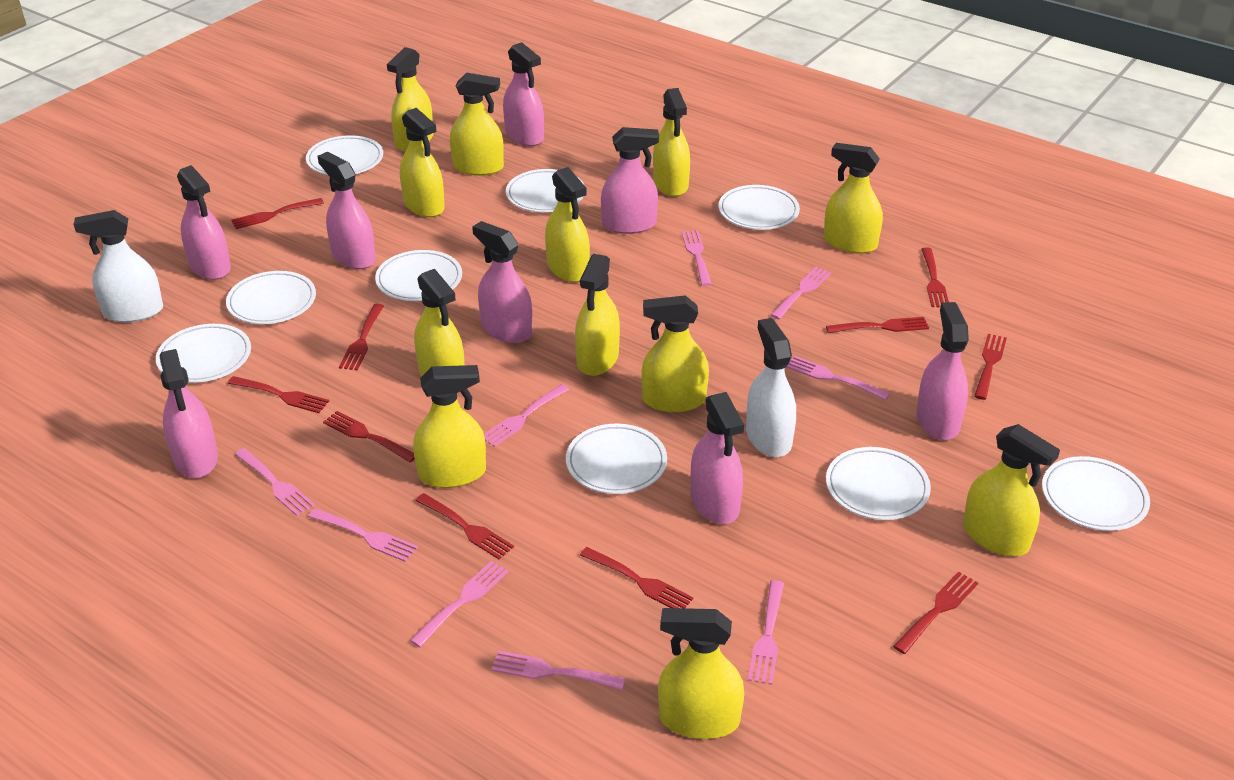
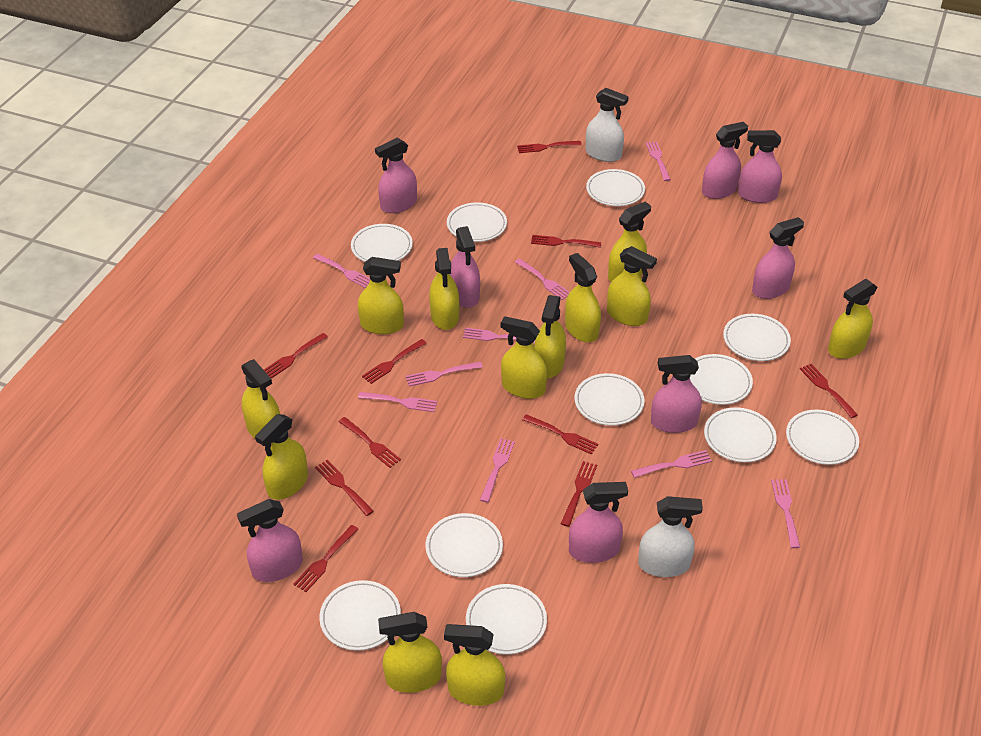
white plate: [156,324,251,383] [226,271,316,324] [306,135,383,175] [375,250,462,301] [506,169,585,212] [566,424,667,494] [719,185,800,230] [826,447,931,520] [1042,456,1150,531] = 9 -> [319,580,401,651] [351,224,413,262] [426,513,503,577] [447,202,507,242] [466,584,547,654] [575,373,645,426] [586,169,645,206] [690,354,753,405] [704,407,777,462] [723,314,791,361] [786,410,859,465] = 11

